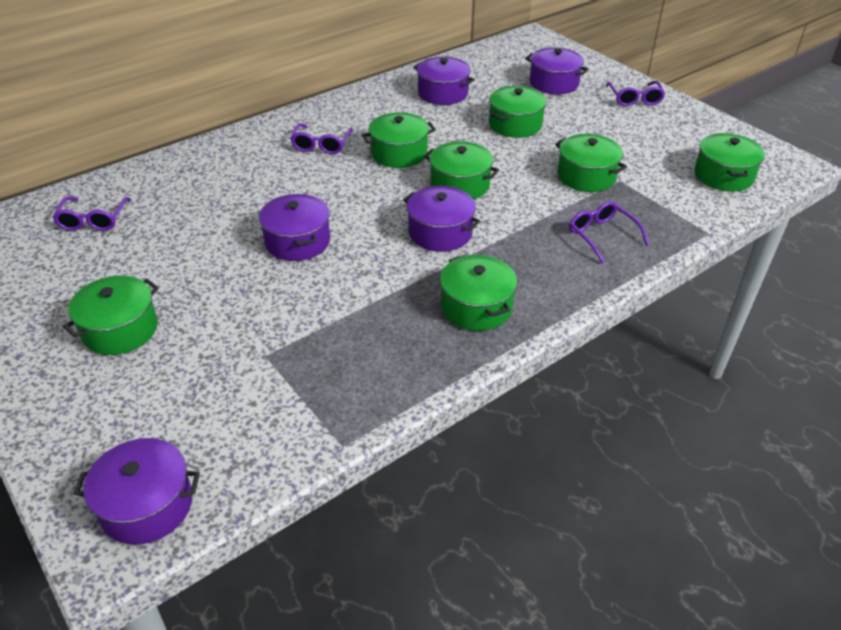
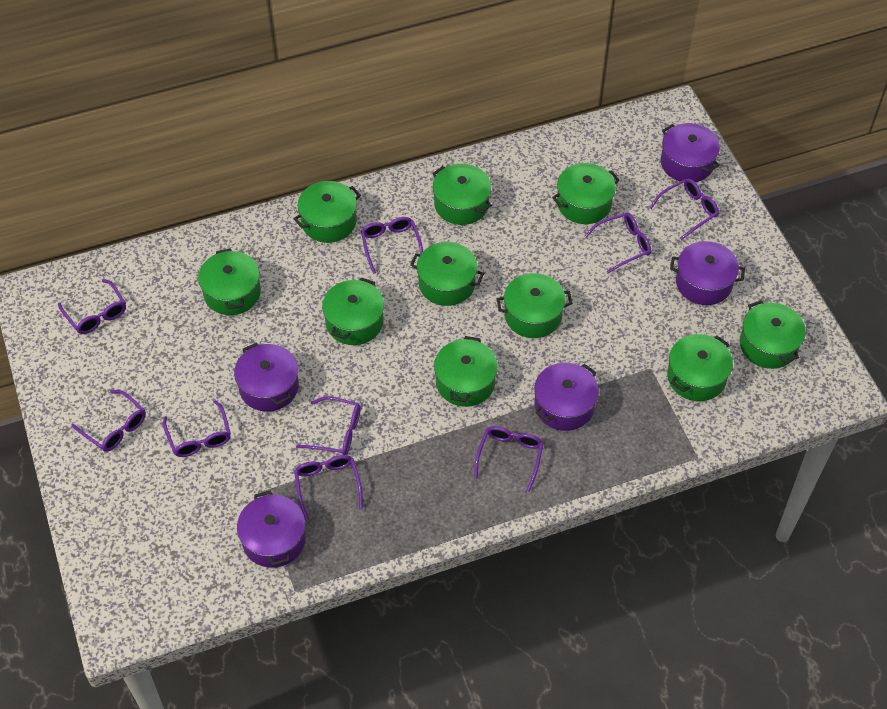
green pot: [63,276,159,355] [362,112,436,168] [424,141,499,199] [440,255,517,331] [489,86,547,138] [555,134,627,192] [694,133,765,191] = 7 -> [198,248,261,315] [294,181,361,243] [322,277,384,345] [410,242,484,306] [432,164,492,225] [434,336,498,407] [497,273,572,338] [552,163,619,224] [667,334,733,401] [740,300,806,369] = 10
purple glasses: [53,197,131,231] [290,123,353,154] [569,201,649,264] [606,81,665,106] = 4 -> [58,279,126,334] [72,390,146,452] [163,400,231,457] [294,455,363,521] [296,396,361,455] [361,217,423,274] [474,426,544,492] [585,213,651,273] [649,179,719,240] = 9

